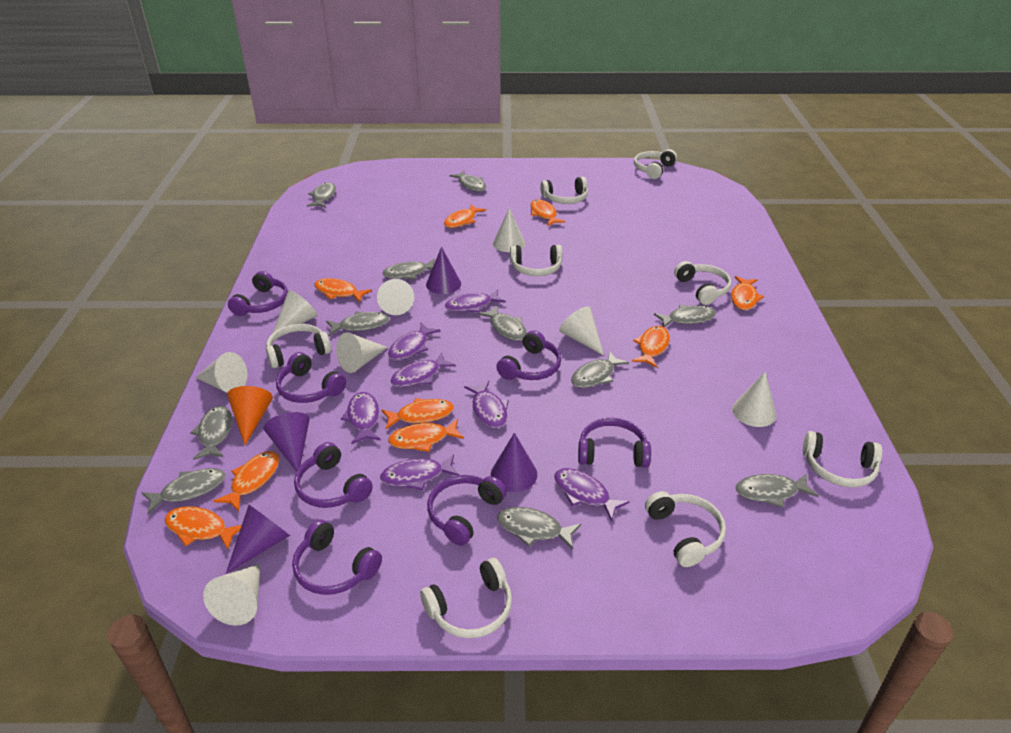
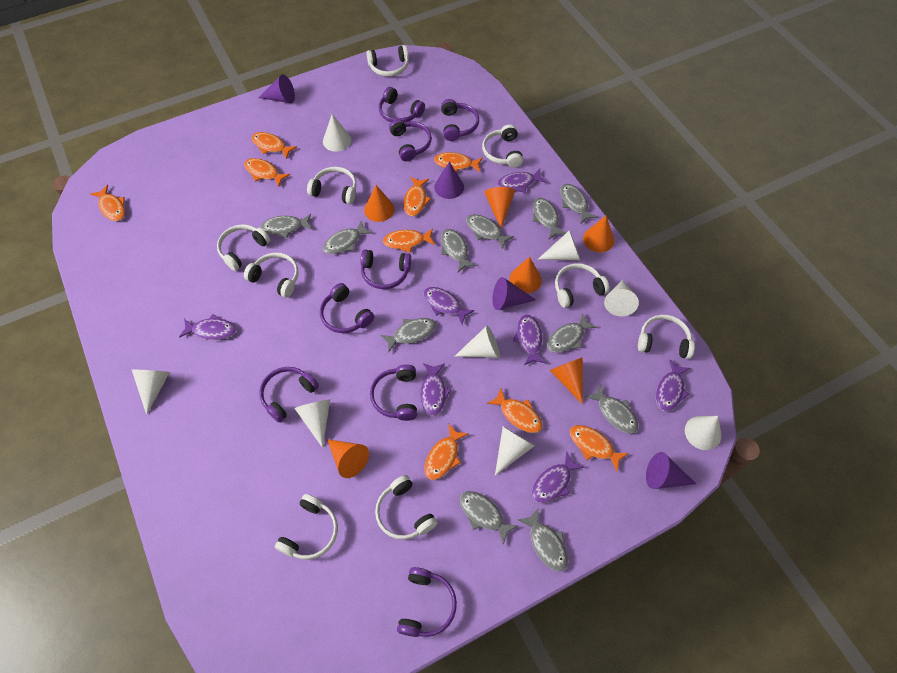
orange cone: [227,386,273,445] = 1 -> [327,439,369,478] [364,185,395,222] [484,187,515,228] [509,257,542,293] [550,357,583,404] [583,216,614,252] = 6
purple headphones: [228,271,288,316] [276,352,346,403] [292,519,382,595] [294,442,373,508] [427,475,507,546] [496,330,561,380] [578,418,651,468] = 7 -> [259,367,319,422] [320,283,374,333] [360,250,411,289] [370,365,417,421] [379,87,425,122] [389,119,432,161] [397,567,457,637] [441,99,479,141] = 8
white headphones: [266,324,331,368] [420,558,512,638] [510,245,562,276] [540,177,588,204] [634,149,677,179] [645,491,726,567] [674,261,731,305] [803,431,882,487] = 8 -> [217,225,270,271] [244,253,299,298] [275,494,338,560] [307,167,356,204] [366,45,409,77] [375,475,437,540] [482,124,523,168] [555,263,610,308] [638,315,695,359] = 9

